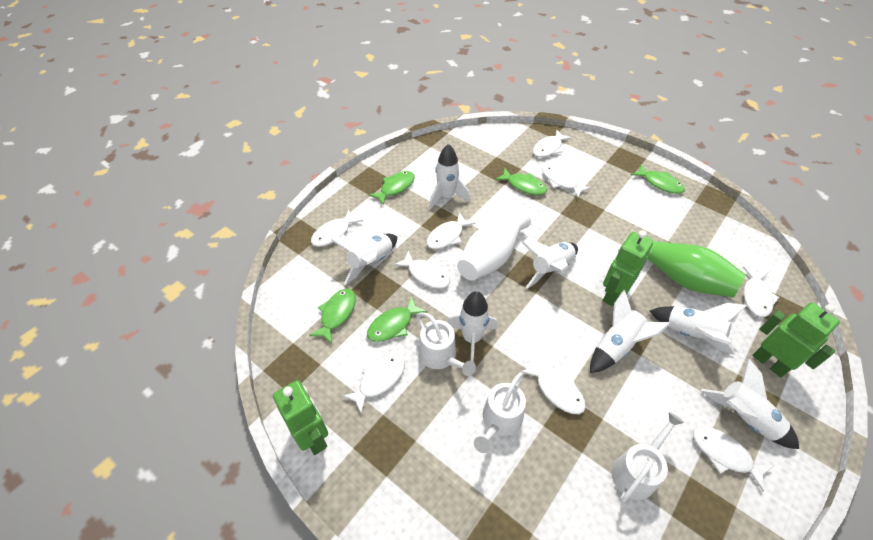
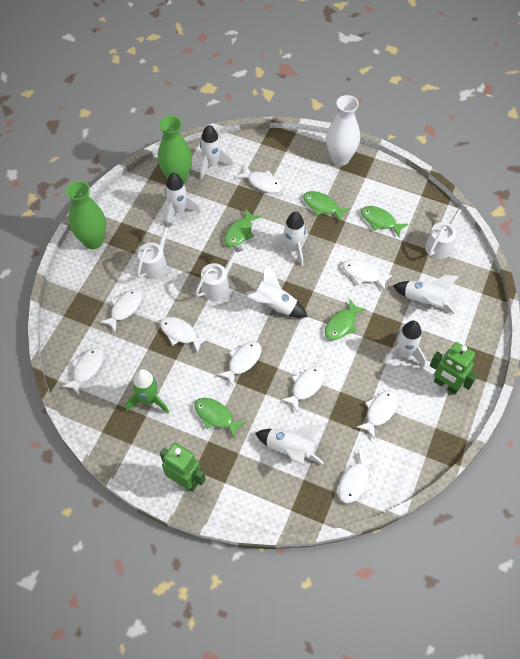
green robot: [273,380,328,455] [603,230,653,306] [752,302,840,378] = 3 -> [160,443,206,492] [430,342,477,395] = 2
green rocket: none = 0 -> [126,369,169,413] = 1
green vase: [646,235,746,298] = 1 -> [66,181,106,249] [158,116,192,183] = 2

